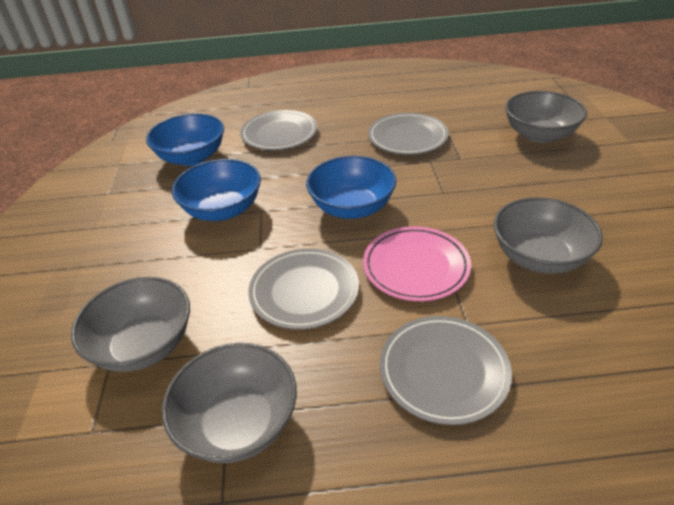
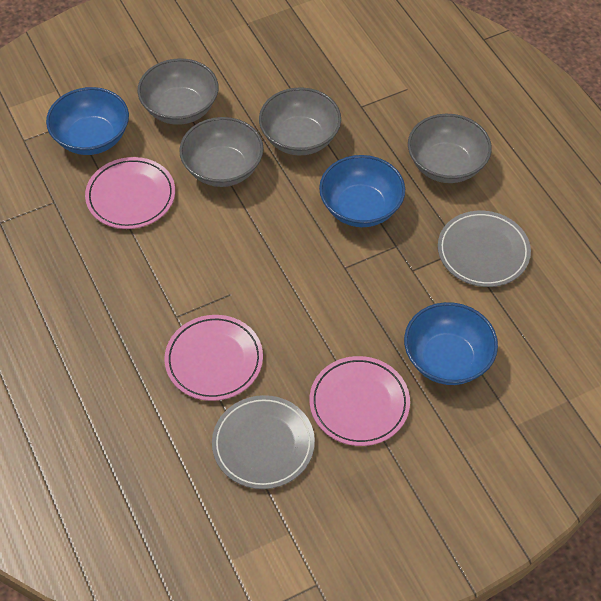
grey plate: [240,110,317,150] [248,248,359,330] [368,113,448,155] [380,316,512,425] = 4 -> [212,395,315,489] [438,211,531,287] = 2
pink plate: [363,226,471,301] = 1 -> [85,157,175,229] [165,315,263,401] [310,356,410,446] = 3

